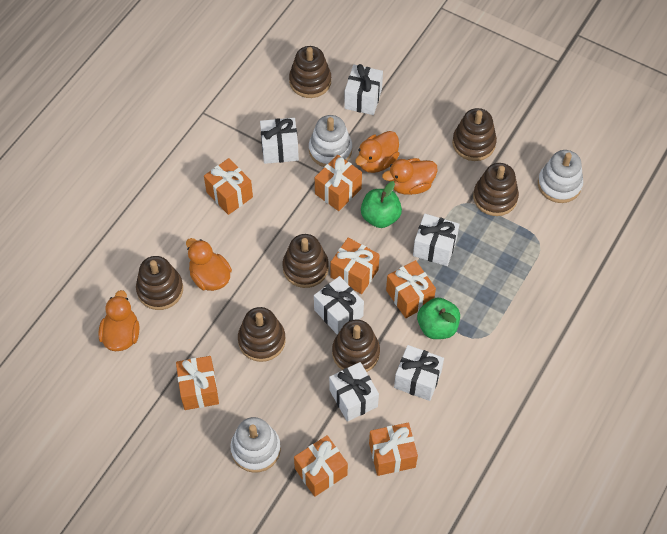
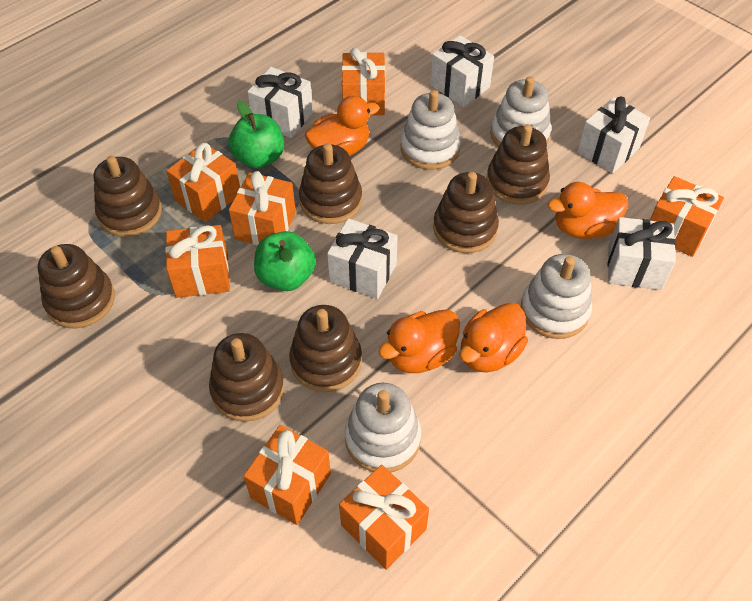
white gift: [260,118,299,164] [314,276,364,335] [329,362,379,422] [344,64,383,115] [394,345,444,401] [413,214,460,266] = 6 -> [247,67,313,138] [327,218,398,299] [430,35,494,107] [577,97,650,173] [608,217,676,290] = 5
white stacking toy: [230,417,281,473] [309,115,352,167] [538,150,583,203] = 3 -> [344,383,421,473] [400,90,461,170] [490,76,551,147] [521,254,592,339] = 4

